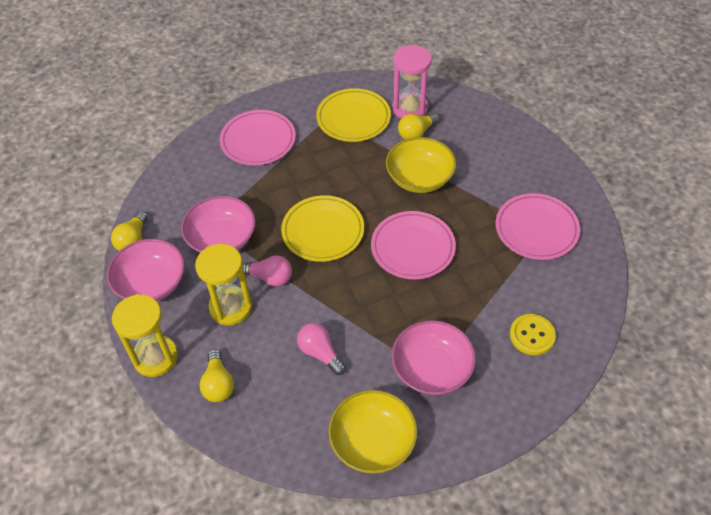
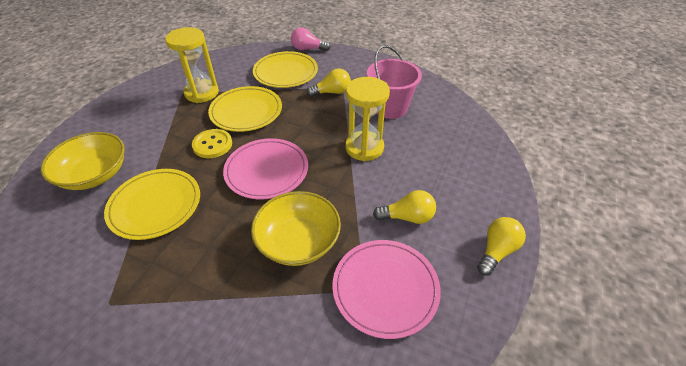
pink bowl: [107,239,185,301] [181,196,256,253] [392,320,476,395] = 3 -> none = 0
pink bucket: none = 0 -> [367,45,422,119] = 1
pink hourglass: [392,45,432,119] = 1 -> none = 0
pink light bulb: [242,255,292,286] [297,323,346,375] = 2 -> [291,27,331,51] = 1
pink plate: [220,110,296,165] [371,211,456,280] [496,193,580,260] = 3 -> [223,138,308,200] [333,240,441,339] = 2
yellow plate: [281,195,364,262] [316,88,391,142] = 2 -> [104,169,200,240] [208,86,282,132] [253,51,318,88] = 3

